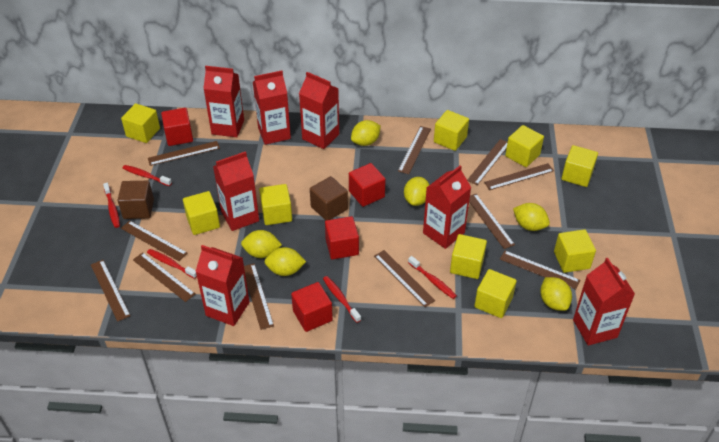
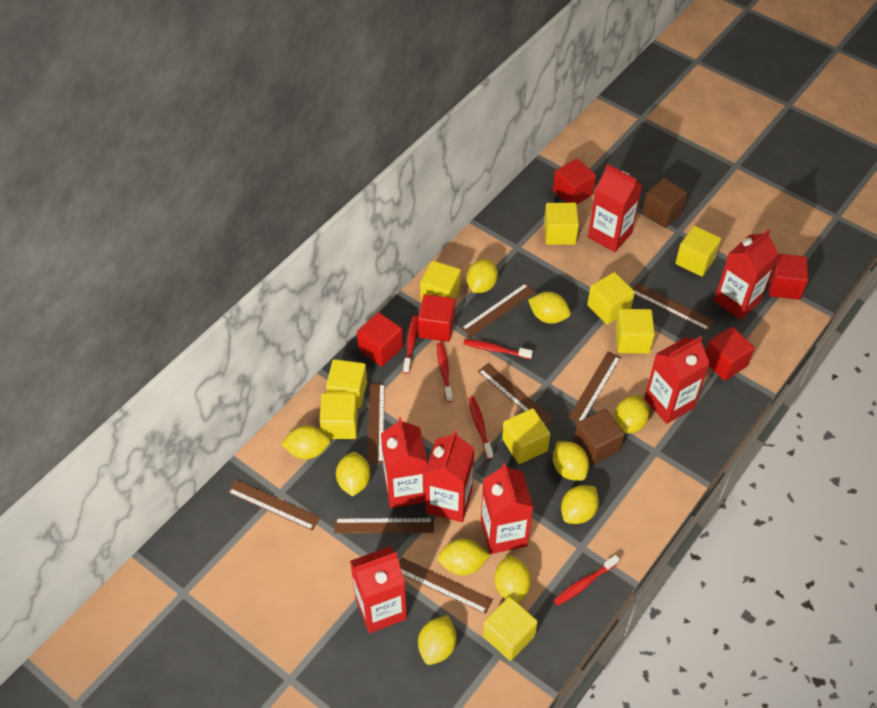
brown ruler: [91,260,130,322] [121,221,187,261] [133,252,195,302] [148,141,220,166] [244,264,274,330] [374,250,435,307] [398,126,431,174] [467,139,508,185] [469,194,515,249] [484,163,554,190] [500,251,580,289] = 11 -> [228,480,320,531] [334,518,434,534] [368,383,385,464] [399,557,493,614] [461,283,535,337] [478,363,554,426] [568,352,621,422] [633,283,715,331] = 8
red cube: [161,108,193,146] [291,282,333,332] [325,216,359,260] [349,163,386,207] = 4 -> [357,312,403,366] [418,294,455,342] [553,158,596,204] [705,327,755,381] [769,254,808,300] = 5
yellow lemon: [241,230,282,258] [264,247,306,276] [351,120,381,146] [404,177,429,206] [513,203,550,231] [540,277,572,311] = 6 -> [281,425,330,459] [336,452,371,497] [418,615,457,665] [438,539,490,575] [466,259,498,293] [494,554,531,603] [528,292,571,324] [553,441,589,481] [561,485,599,524] [615,395,649,434] = 10

